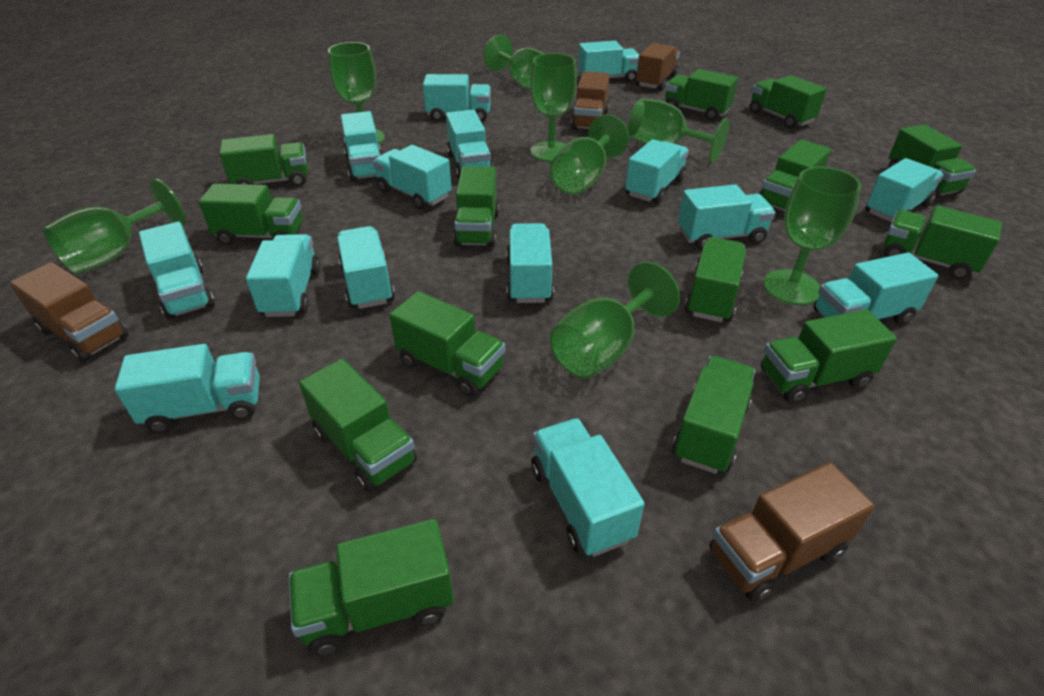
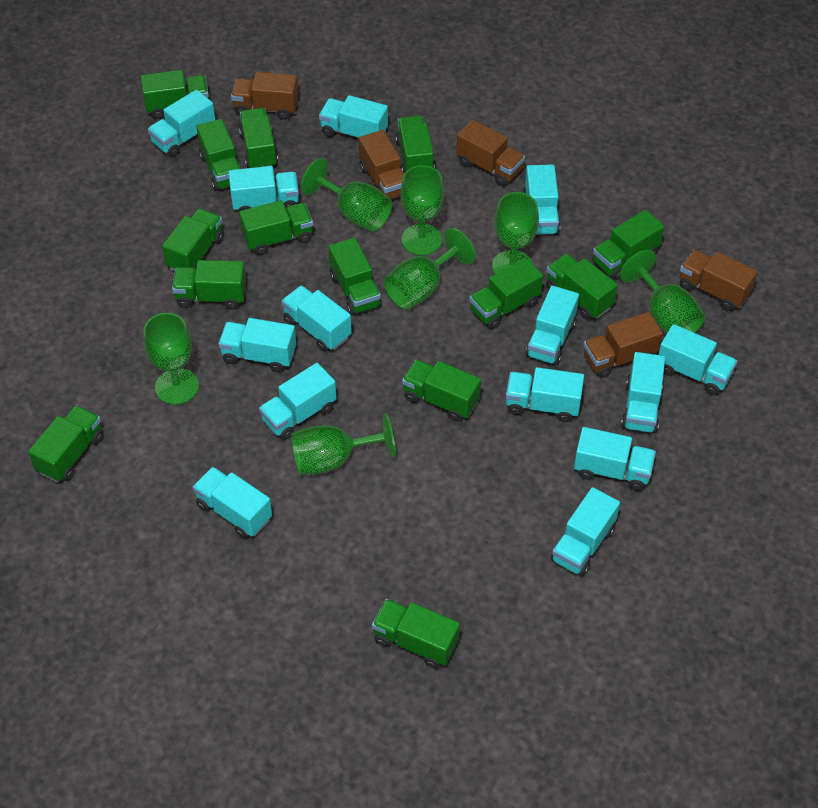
brown truck: [10,262,128,362] [571,71,610,130] [636,43,680,91] [710,462,875,602] = 4 -> [231,72,299,120] [359,130,404,199] [456,120,525,186] [583,312,663,378] [680,250,758,311] = 5
green goblet: [43,179,186,274] [328,42,385,144] [484,35,544,89] [530,53,577,162] [550,114,629,195] [550,262,680,379] [628,98,730,163] [763,167,861,305] = 8 -> [143,313,199,405] [291,413,396,475] [301,158,392,232] [384,228,476,310] [401,165,444,255] [492,192,539,274] [620,250,705,334] = 7
turquoise truck: [115,344,260,434] [139,222,215,320] [246,234,320,317] [337,226,395,309] [341,111,381,182] [373,145,452,209] [423,74,491,121] [446,110,493,179] [506,223,554,303] [531,418,644,557] [578,41,639,82] [625,139,689,204] [678,184,775,250] [814,253,938,325] [865,158,944,222] = 15 -> [148,90,215,157] [193,467,272,539] [218,318,296,372] [228,166,299,212] [259,363,337,440] [281,285,352,352] [319,95,388,138] [506,367,584,422] [523,165,560,235] [526,286,579,366] [551,487,620,576] [574,427,656,491] [621,352,665,434] [658,324,737,395] = 14

